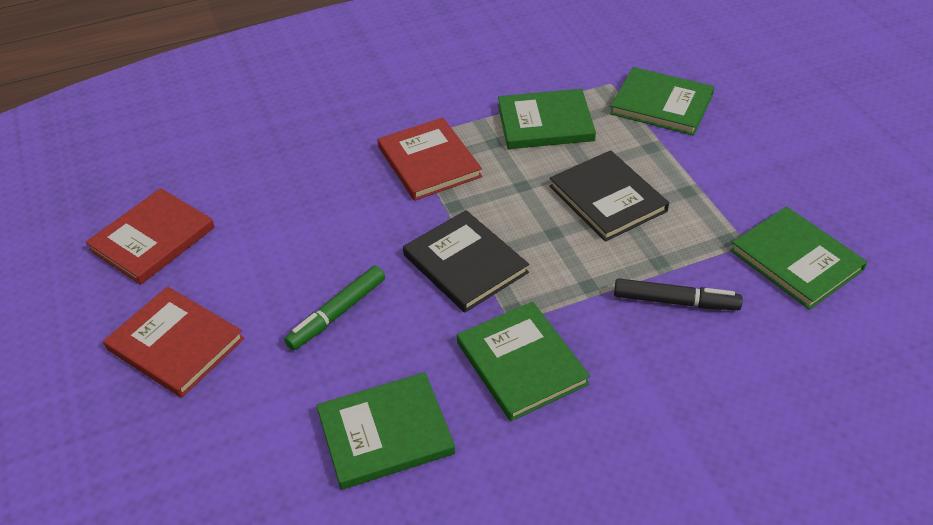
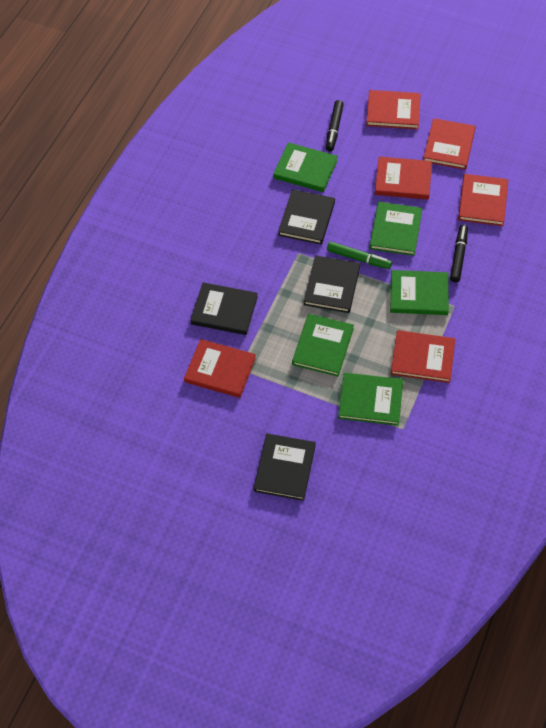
black book: [403,210,529,312] [549,150,669,242] = 2 -> [190,282,258,335] [254,433,316,501] [278,189,335,245] [304,255,360,313] = 4
black marker: [614,278,743,310] = 1 -> [326,100,344,151] [450,225,468,282] = 2
red book: [85,188,215,285] [103,286,245,398] [378,117,482,201] = 3 -> [184,339,256,398] [366,90,421,129] [375,156,432,200] [391,330,455,383] [423,118,476,170] [458,174,508,226] = 6

